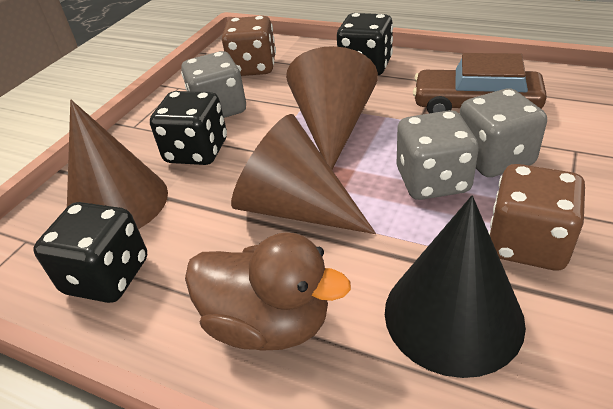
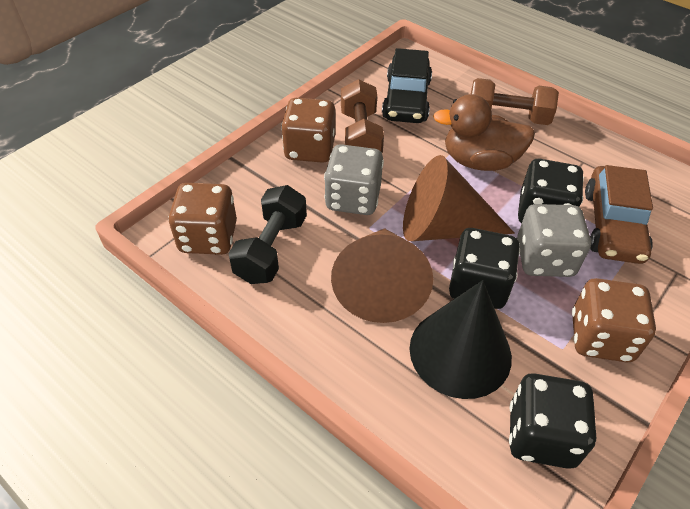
black car: none = 0 -> [382,48,432,123] = 1
black dumbbell: none = 0 -> [228,185,307,284] = 1
brown cone: [67,100,168,229] [231,114,376,234] [286,46,378,169] = 3 -> [331,228,433,323] [403,155,515,241] = 2
brown dice: [222,16,276,76] [489,164,585,270] = 2 -> [168,183,237,255] [281,98,335,163] [572,278,656,362] = 3
brown dumbbell: none = 0 -> [341,79,384,153] [471,78,559,125] = 2
grey dice: [181,51,246,118] [397,110,479,200] [460,88,547,177] = 3 -> [324,144,384,215] [517,204,591,277] = 2

